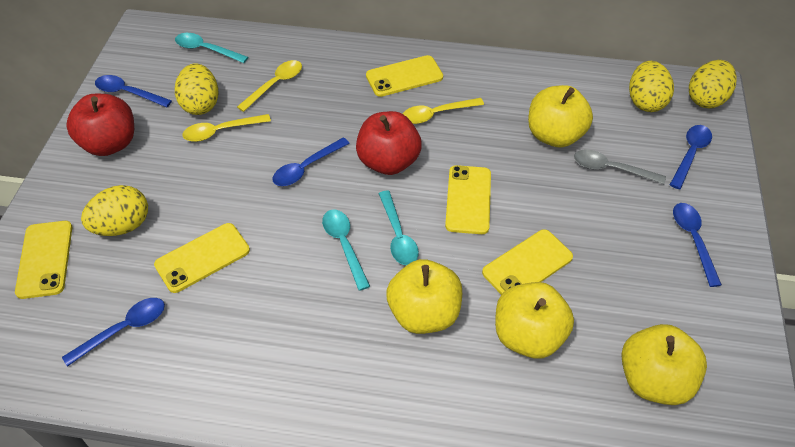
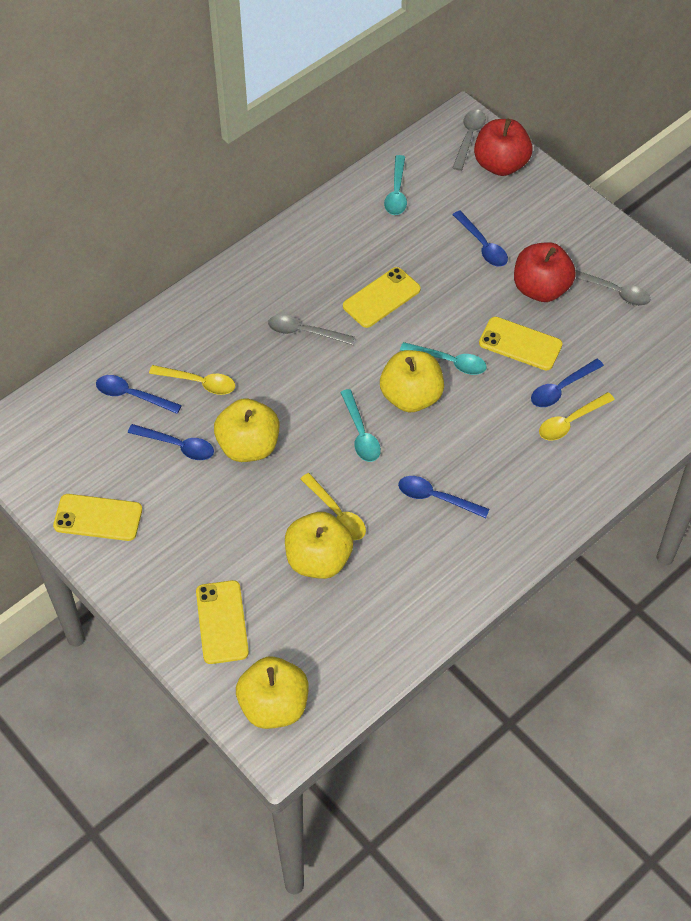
grey spoon: [574,150,666,184] = 1 -> [268,314,355,345] [453,110,486,171] [575,270,650,306] = 3
yellow egg: [81,185,148,236] [175,63,219,115] [629,61,674,112] [689,60,737,108] = 4 -> none = 0
yellow phone: [15,221,72,299] [154,223,250,293] [366,55,443,97] [445,165,491,234] [482,229,573,295] = 5 -> [53,494,142,541] [196,580,249,664] [343,267,421,328] [479,317,563,371] = 4

